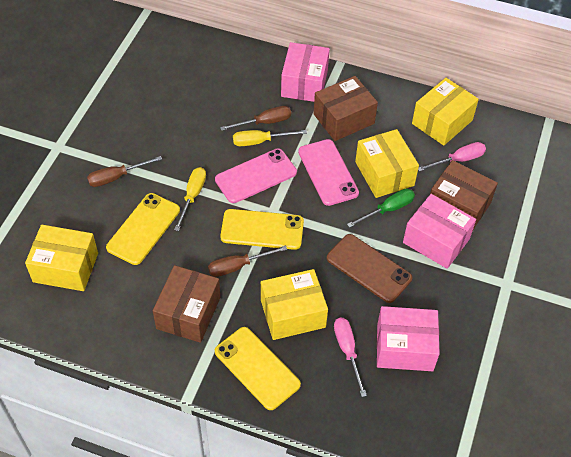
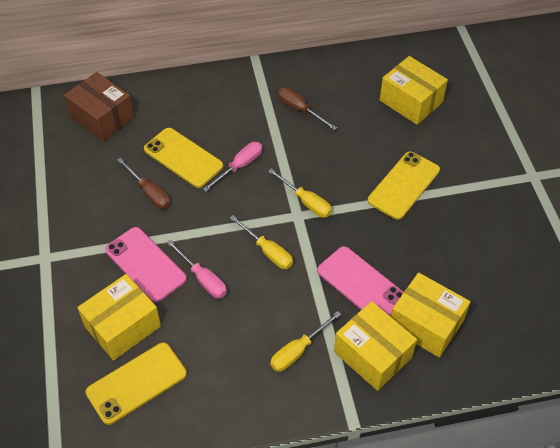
brown box: [153,265,220,343] [313,76,378,141] [430,160,498,230] = 3 -> [64,72,135,142] = 1
brown phone: [327,234,412,303] = 1 -> none = 0
brown screwdriver: [87,156,162,187] [208,246,287,277] [220,106,291,131] = 3 -> [117,157,170,209] [278,87,337,130] = 2
green screwdriver: [347,189,415,228] = 1 -> none = 0
pink box: [281,42,330,102] [377,306,440,371] [403,194,476,269] = 3 -> none = 0
yellow screwdriver: [174,167,206,231] [233,130,307,146] = 2 -> [230,215,293,269] [268,169,332,218] [270,311,342,372] = 3

